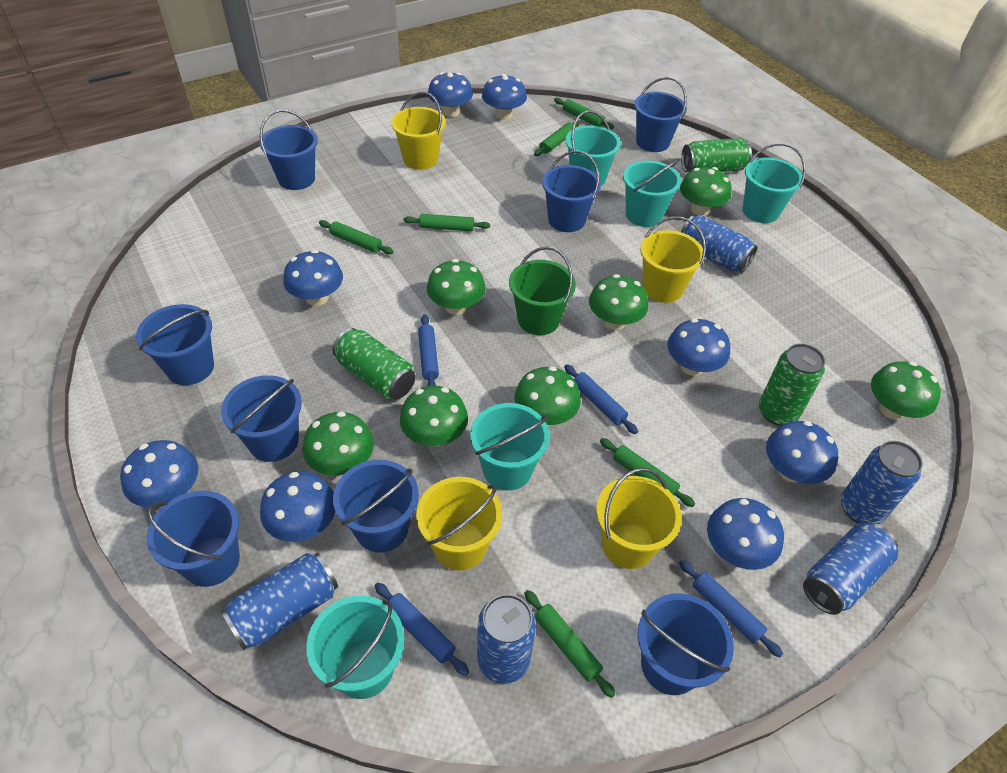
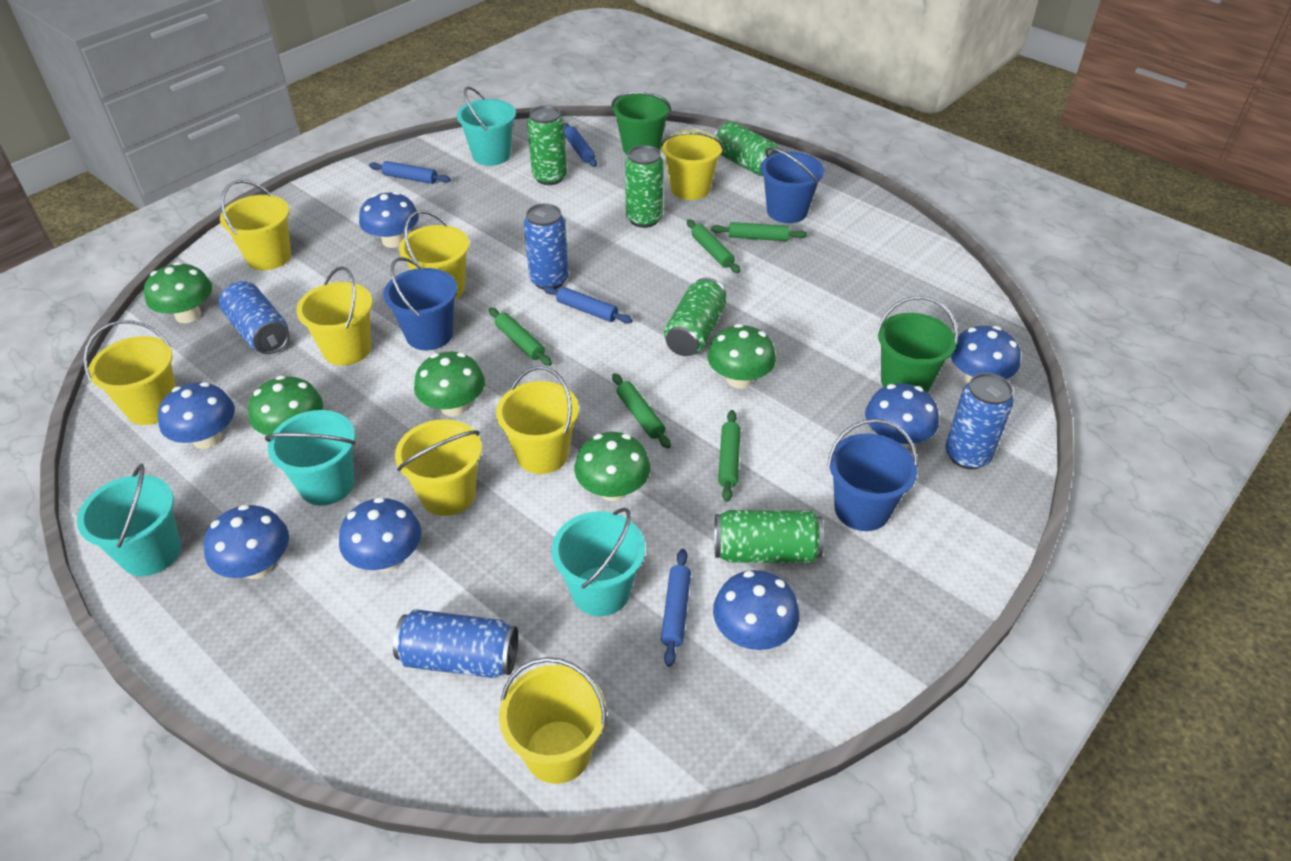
blue bucket: [136,304,214,385] [146,491,240,587] [221,375,302,462] [260,110,318,190] [333,460,419,553] [542,151,601,232] [634,77,687,152] [638,593,734,695] = 8 -> [383,257,457,350] [761,147,824,223] [827,419,918,531] = 3
blue can: [221,553,338,651] [477,594,536,684] [681,214,757,273] [803,523,898,615] [841,441,923,524] = 5 -> [219,281,289,354] [393,609,518,678] [524,203,569,289] [945,373,1014,469] = 4
blue mushroom: [120,440,198,507] [260,471,335,542] [283,250,343,306] [428,72,473,117] [482,74,527,120] [667,318,730,376] [707,498,784,570] [766,421,838,484] = 8 -> [158,382,235,449] [204,505,289,579] [339,497,421,572] [359,192,419,248] [713,570,799,650] [865,383,939,448] [951,326,1021,384] = 7
green bucket: [509,247,576,335] = 1 -> [611,92,672,155] [877,296,958,393] = 2
green can: [333,328,416,399] [681,138,752,172] [759,344,825,426] = 3 -> [527,106,567,185] [625,145,664,228] [664,278,726,356] [714,121,781,176] [714,510,824,563] = 5
green mushroom: [302,412,374,475] [400,386,468,447] [427,259,486,315] [514,366,581,426] [589,274,648,330] [680,167,732,216] [871,361,941,420] = 7 -> [144,262,212,323] [248,376,323,435] [414,352,485,416] [574,432,650,501] [708,324,776,388] = 5
green rolling pin: [319,220,394,254] [403,214,490,231] [524,590,616,698] [534,120,580,156] [554,98,614,129] [600,438,695,507] = 6 -> [489,308,552,366] [612,373,671,448] [687,219,740,273] [711,222,807,241] [718,410,741,502] = 5
turquoise bucket: [306,596,405,699] [470,403,550,491] [565,110,621,186] [623,159,681,227] [742,143,806,223] = 5 -> [77,464,181,576] [265,410,356,506] [457,87,516,166] [552,507,645,616] = 4
yellow bucket: [391,91,446,170] [416,477,502,570] [596,468,682,569] [640,217,706,303] = 4 -> [84,320,176,425] [220,180,291,270] [296,266,373,366] [395,419,482,516] [399,210,469,300] [496,366,579,474] [499,657,607,784] [660,130,724,200] = 8

